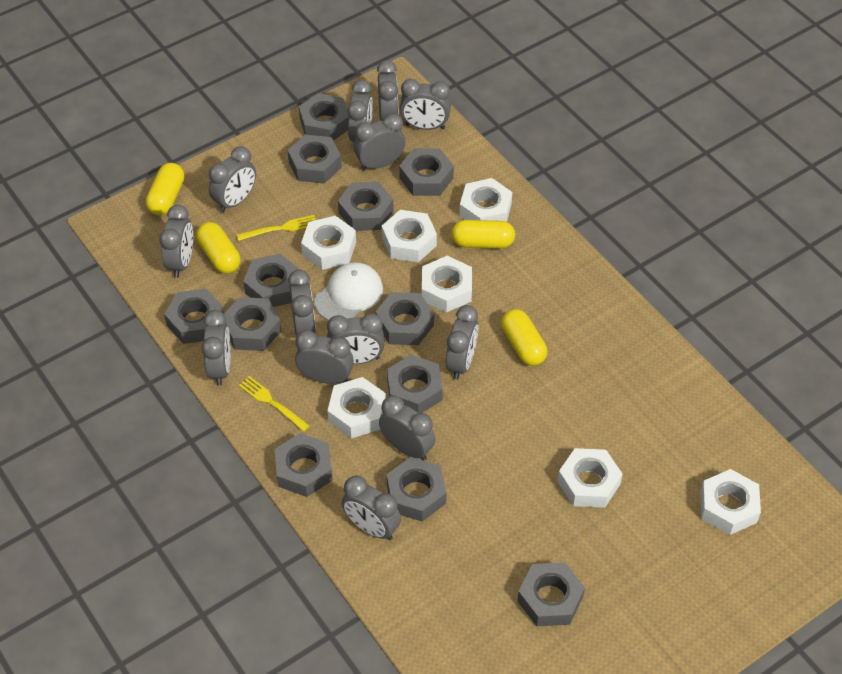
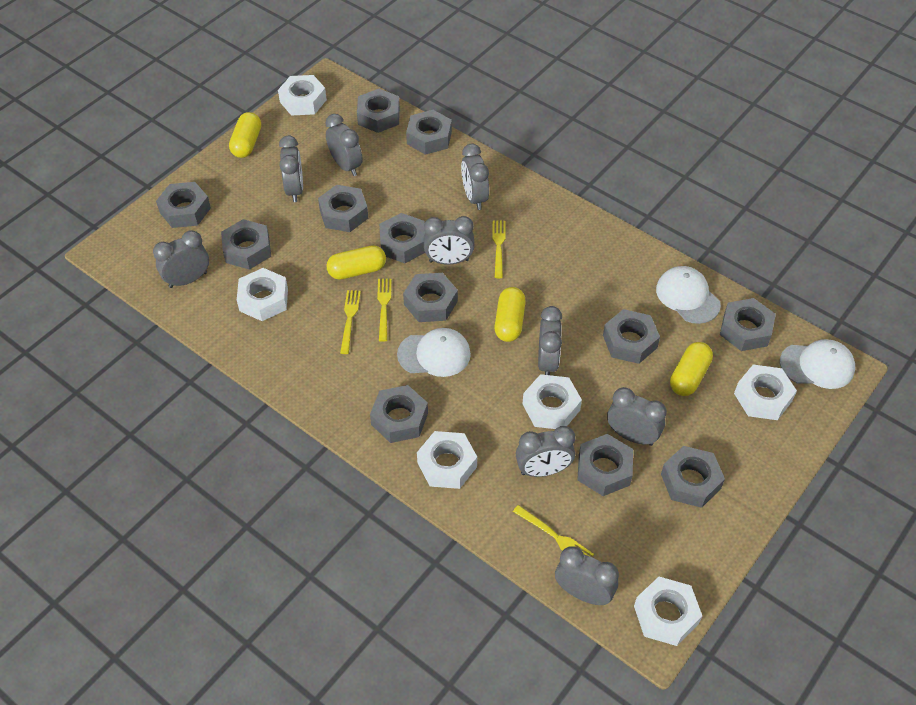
grey clock: [159,205,193,278] [202,310,231,386] [209,146,256,213] [288,270,316,336] [295,330,354,384] [327,313,385,364] [342,476,401,540] [347,80,373,142] [354,113,405,171] [377,60,398,121] [379,396,436,461] [400,79,451,130] [446,305,478,380] = 13 -> [153,230,209,288] [279,136,303,202] [326,114,363,176] [423,216,475,265] [461,144,489,210] [516,426,575,477] [538,306,562,375] [555,546,619,605] [607,387,667,446] = 9
white cap: [314,263,383,321] = 1 -> [397,328,471,377] [656,266,721,324] [780,339,855,389] = 3
white nut: [301,216,356,270] [328,377,386,438] [382,210,437,262] [422,256,472,313] [459,178,512,222] [557,448,622,508] [700,469,761,535] = 7 -> [237,268,288,321] [278,75,327,115] [417,431,477,489] [523,374,582,429] [634,577,702,646] [734,365,797,420] = 6
yellow fork: [237,215,316,241] [239,376,310,432] = 2 -> [340,290,361,354] [377,279,391,342] [492,220,506,278] [513,505,594,556] = 4

